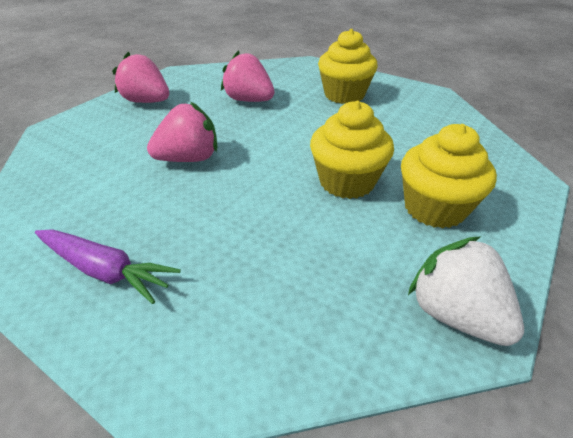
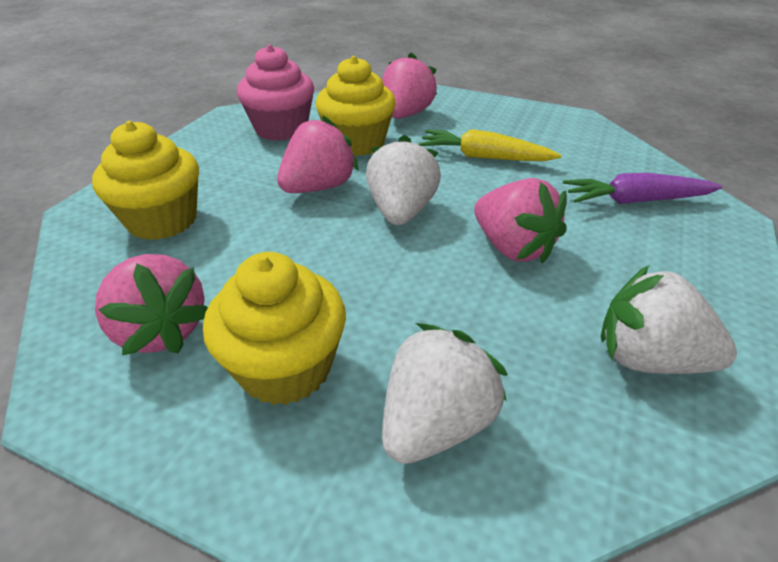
pink cupcake: none = 0 -> [237,44,314,141] = 1
pink strawberry: [112,52,169,103] [147,101,217,162] [221,50,274,102] = 3 -> [95,254,208,355] [277,116,359,193] [382,52,437,119] [474,178,567,264] = 4
white strawberry: [408,237,524,346] = 1 -> [366,135,441,225] [382,323,508,464] [601,265,737,374] = 3
yellow carrot: none = 0 -> [419,129,561,161] = 1

